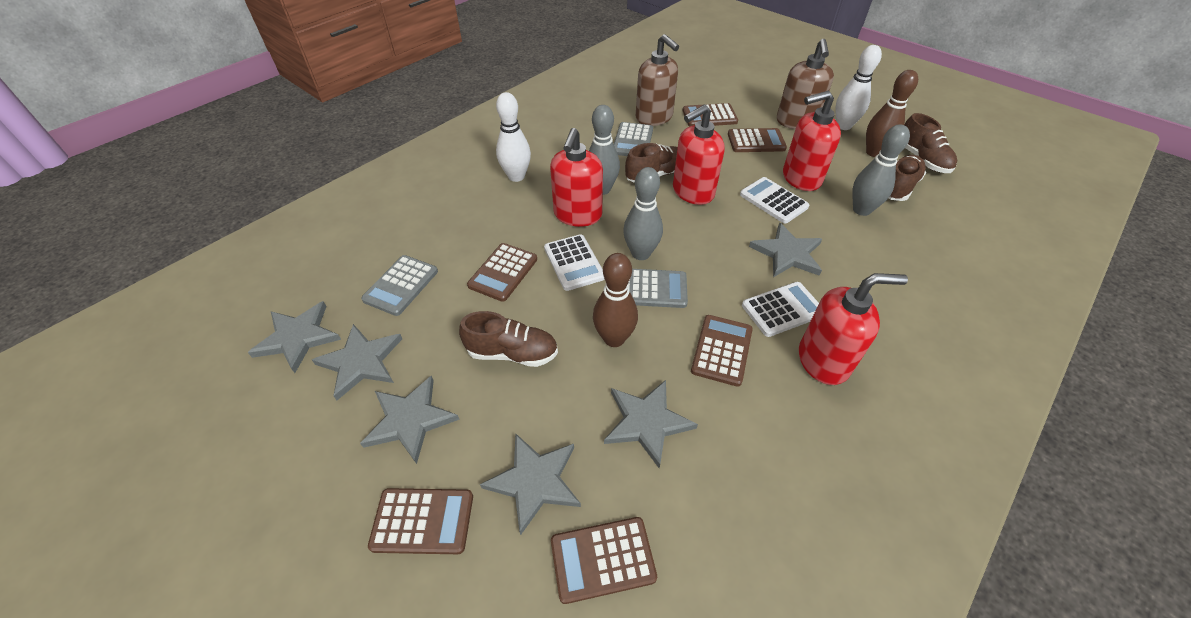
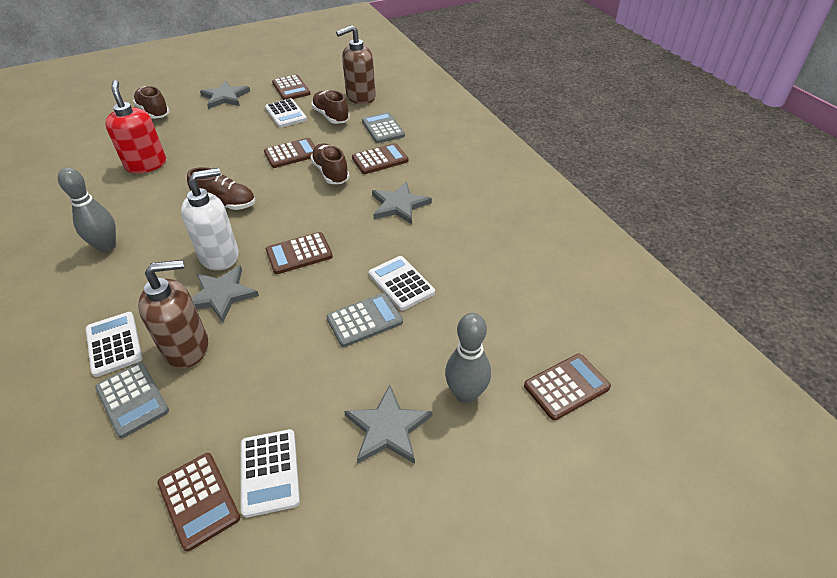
brown bowling pin: [593,253,638,347] [866,70,918,157] = 2 -> none = 0
grey bowling pin: [589,105,620,195] [623,167,663,260] [852,124,910,216] = 3 -> [58,167,116,252] [445,313,491,404] = 2
grey star: [248,301,341,373] [312,324,402,400] [360,375,460,464] [480,434,581,535] [604,380,698,468] [749,223,822,277] = 6 -> [192,265,259,322] [200,81,250,109] [344,385,433,464] [372,181,432,224] = 4
red soap dispenser: [550,128,603,227] [673,104,725,205] [783,91,841,191] [799,273,908,385] = 4 -> [105,80,166,173] = 1
white bowling pin: [496,92,531,182] [835,45,882,130] = 2 -> none = 0
white calculator: [544,234,605,291] [740,177,809,224] [742,282,819,337] = 3 -> [86,312,142,377] [241,429,300,518] [265,98,307,128] [369,256,435,311] = 4
white soap dispenser: none = 0 -> [181,168,239,271] = 1

